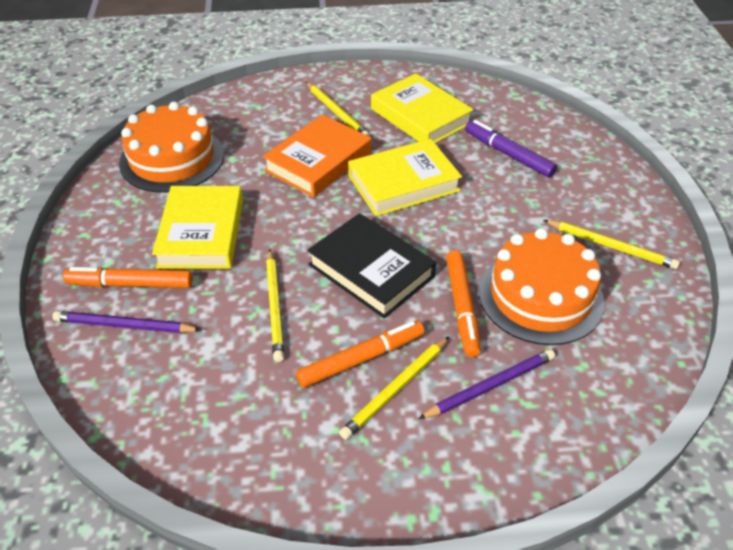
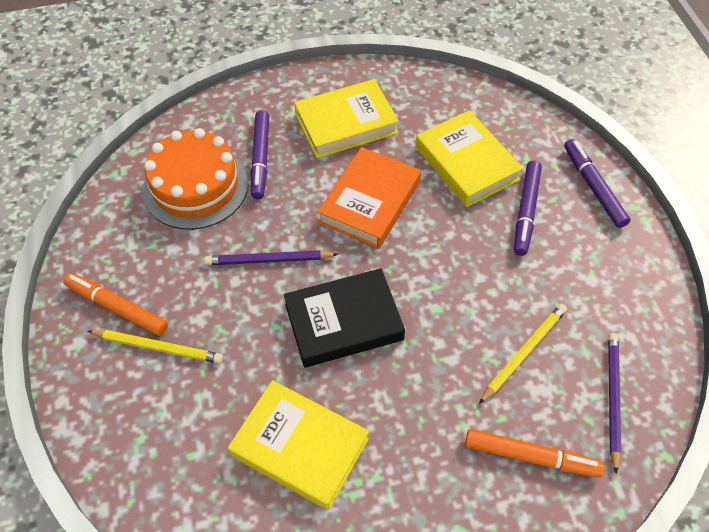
orange cake: [119,102,224,193] [479,228,605,345] = 2 -> [142,128,249,230] = 1
orange marker: [63,267,192,288] [296,321,424,388] [446,250,481,357] = 3 -> [63,273,168,336] [465,429,605,478] = 2
purple marker: [465,120,557,177] = 1 -> [250,110,269,199] [514,161,542,256] [564,139,630,228] = 3
yellow pencil: [266,250,284,362] [306,82,370,136] [339,336,449,440] [544,220,680,269] = 4 -> [88,330,223,364] [479,304,567,404] = 2

